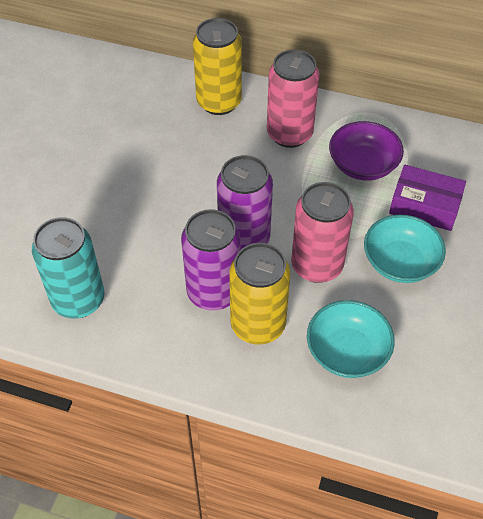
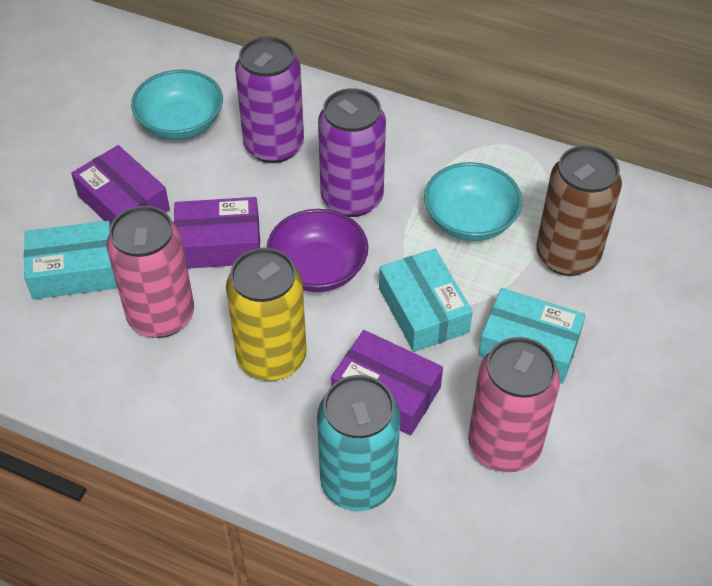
brown can: none = 0 -> [536,145,622,276] = 1
purple box: [389,165,466,231] = 1 -> [71,145,170,226] [174,197,260,269] [331,330,443,436] = 3
turquoise box: none = 0 -> [24,221,117,299] [379,249,473,352] [478,288,586,384] = 3
yellow can: [193,18,242,115] [229,243,290,345] = 2 -> [226,248,307,381] = 1

